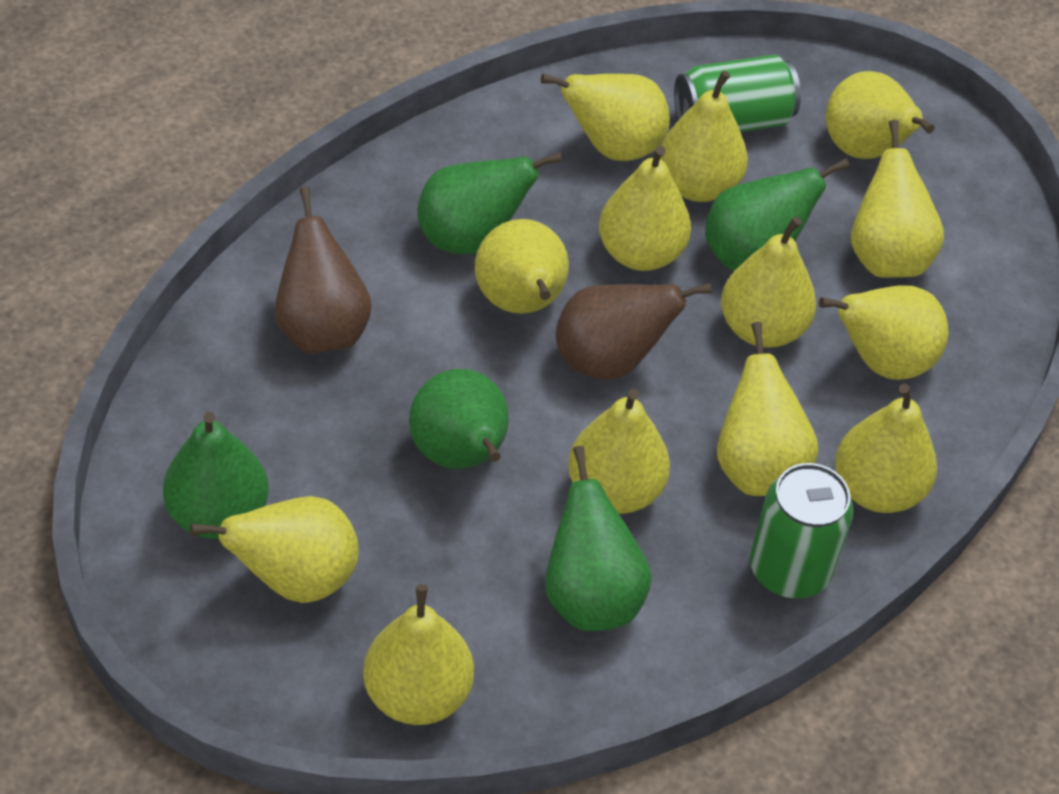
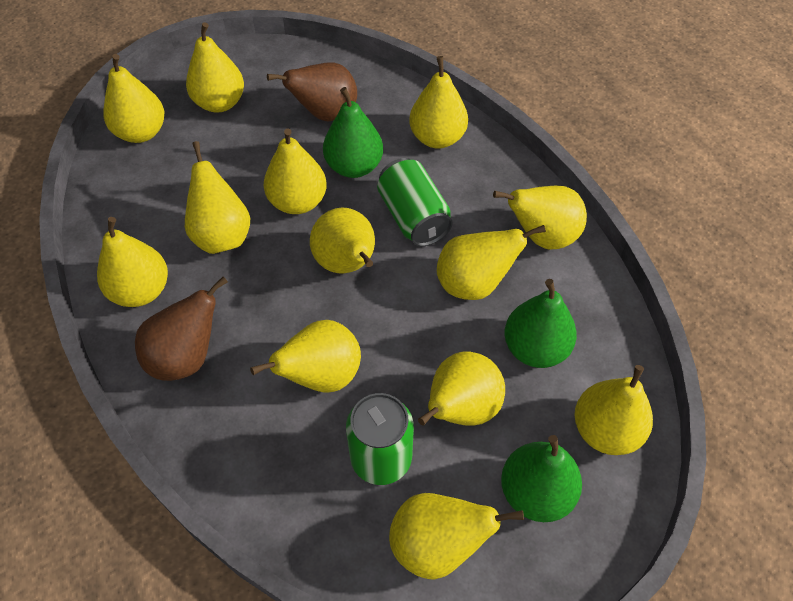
green pear: [163,412,269,539] [409,369,509,469] [417,152,562,254] [545,446,652,631] [705,158,850,271] = 5 -> [323,87,383,178] [501,435,582,522] [504,279,577,368] = 3

